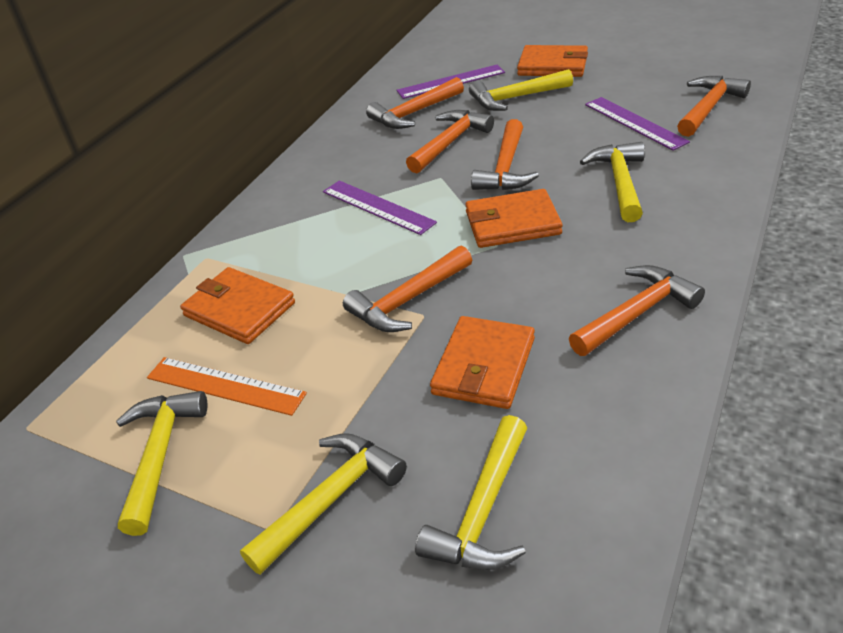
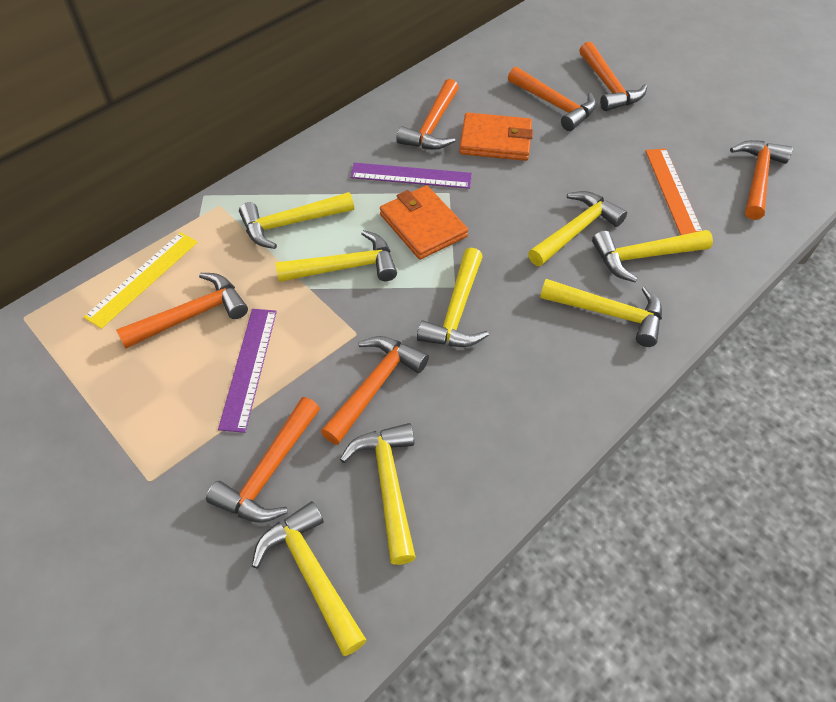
orange hammer: [343,245,472,332] [366,77,464,129] [406,110,494,173] [471,119,539,190] [569,265,705,356] [677,76,751,137] = 6 -> [116,273,248,348] [206,397,320,523] [321,336,429,445] [396,79,459,150] [508,66,596,131] [579,42,647,111] [730,140,793,220] = 7
orange wallet: [180,267,295,344] [430,316,535,409] [465,189,563,248] [517,45,588,77] = 4 -> [380,185,468,260] [459,112,533,161] = 2
purple ruler: [323,180,437,235] [396,65,505,99] [585,97,690,151] = 3 -> [218,309,277,433] [350,163,472,189] = 2
yellow hammer: [116,391,207,536] [240,433,407,575] [415,415,527,570] [469,69,573,111] [580,142,645,222] = 5 -> [239,192,354,249] [252,501,367,656] [275,230,397,282] [340,423,416,565] [417,248,489,347] [528,191,627,266] [540,279,662,347] [592,230,713,282] = 8
yellow ruler: none = 0 -> [84,232,198,329] = 1

